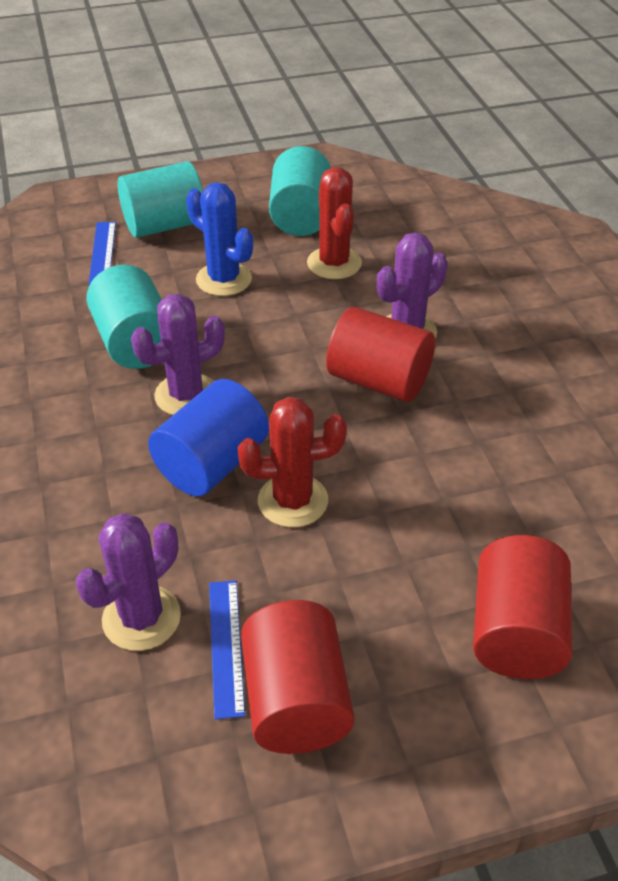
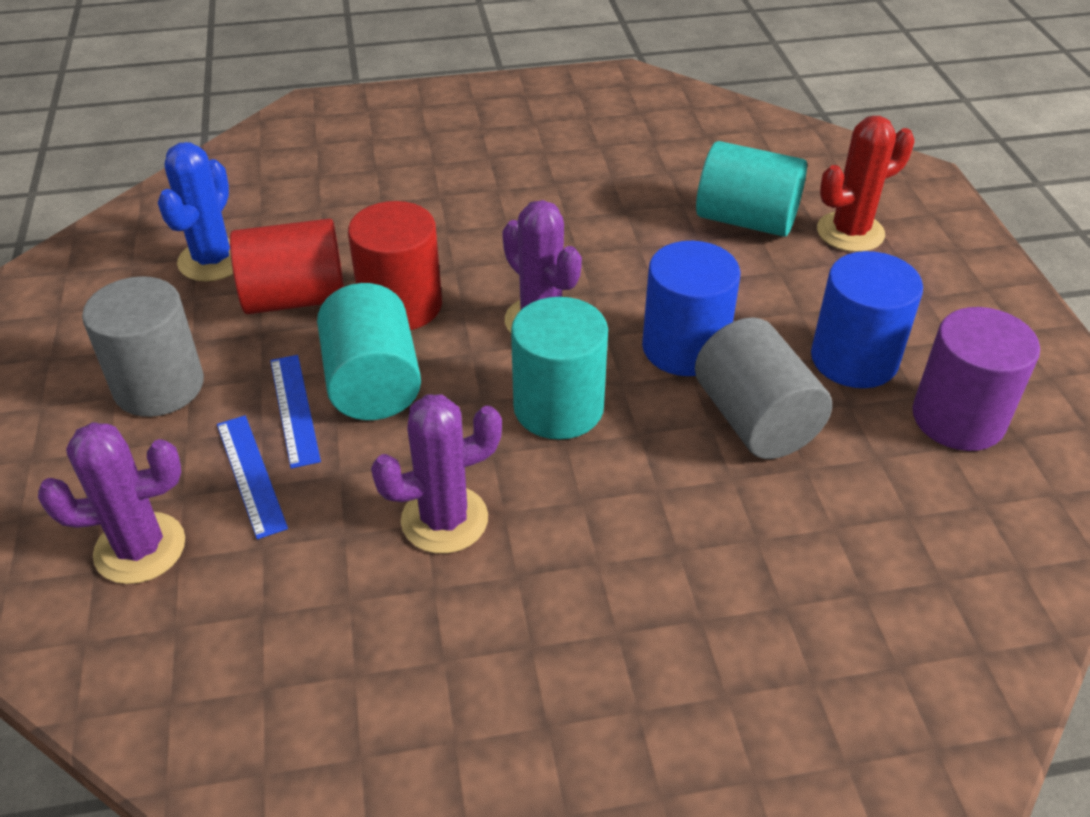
blue cylinder: [148,379,269,496] = 1 -> [642,241,741,376] [811,251,923,388] = 2
grey cylinder: none = 0 -> [82,276,204,417] [695,317,832,459] = 2
purple cylinder: none = 0 -> [912,307,1040,451] = 1
red cactus: [237,397,347,527] [307,167,362,279] = 2 -> [817,116,915,252] = 1
red cylinder: [241,600,354,754] [326,307,435,402] [473,535,572,679] = 3 -> [230,219,344,314] [348,201,442,330] = 2

